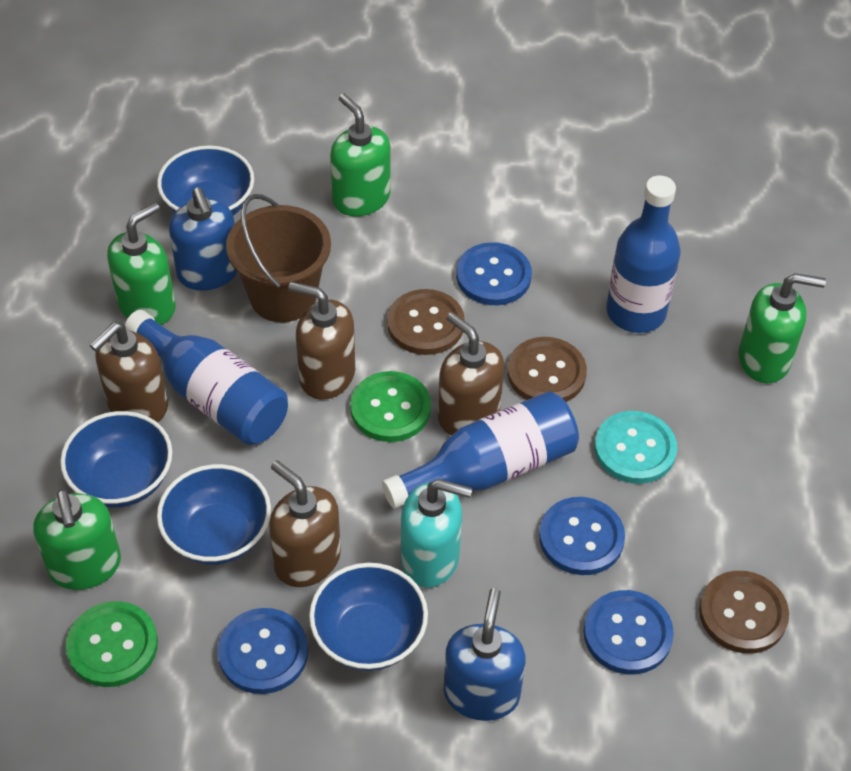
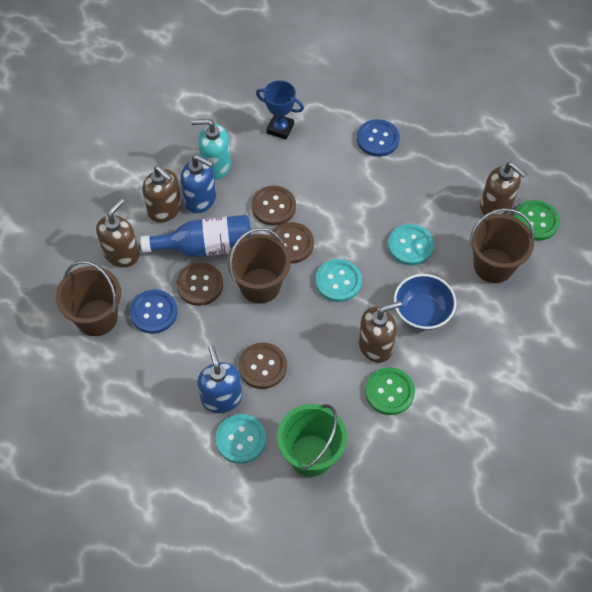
blue bottle: [125,310,288,445] [382,391,579,508] [606,175,680,333] = 3 -> [140,215,251,257] = 1
blue bowl: [60,411,172,508] [157,145,254,216] [157,464,271,565] [309,563,428,671] = 4 -> [394,274,456,330] = 1
blue button: [218,608,308,694] [456,242,532,305] [539,497,625,575] [584,590,674,675] = 4 -> [130,289,178,334] [357,119,400,157] = 2
blue trophy: none = 0 -> [256,80,304,140] = 1
brown bucket: [226,194,331,322] = 1 -> [56,261,121,336] [227,228,291,304] [469,208,535,283] = 3
brown button: [387,289,465,355] [507,337,587,402] [699,571,789,654] = 3 -> [176,262,223,306] [238,342,287,389] [252,186,296,226] [270,222,314,264] = 4
green bucket: none = 0 -> [277,404,347,477] = 1
green soap dispenser: [33,489,121,590] [107,203,176,325] [330,94,391,216] [739,273,826,383] = 4 -> none = 0
turquoise button: [594,411,677,484] = 1 -> [215,414,266,464] [315,259,362,302] [388,224,434,266] = 3

